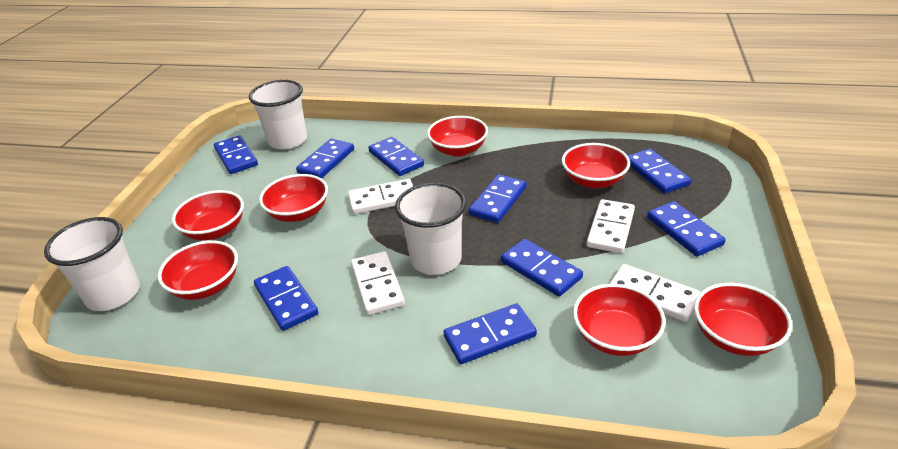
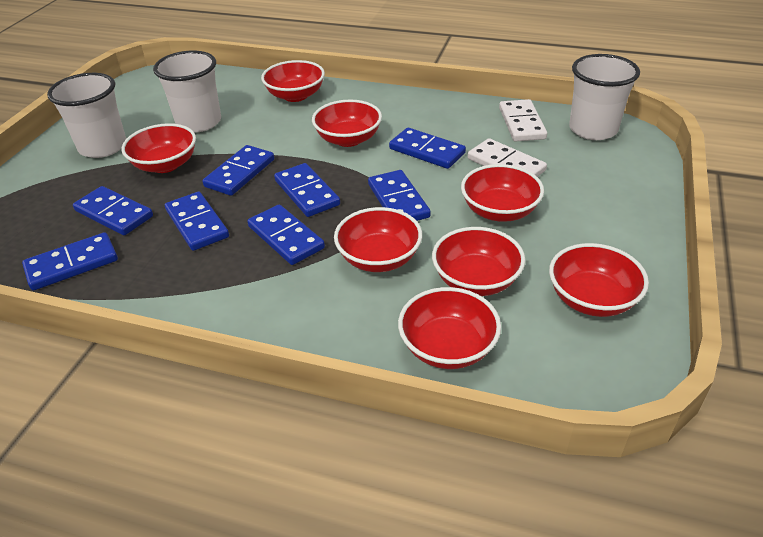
blue domino: [214,135,258,174] [254,266,318,331] [296,139,354,179] [369,137,424,176] [443,304,537,364] [469,174,526,223] [501,239,583,297] [628,149,691,194] [647,201,726,256] = 9 -> [22,232,118,291] [73,186,153,235] [165,192,229,251] [202,145,274,196] [247,205,325,265] [274,163,340,217] [368,170,431,221] [389,128,466,169] = 8
red bowl: [158,240,238,300] [172,190,244,240] [259,174,328,222] [427,116,488,157] [562,143,630,189] [573,284,666,356] [694,283,792,356] = 7 -> [122,123,196,173] [261,60,325,102] [312,100,382,147] [334,207,422,272] [398,287,501,369] [432,227,525,296] [461,164,544,222] [549,243,649,317] = 8
white domino: [348,179,413,214] [351,251,405,315] [586,199,635,253] [610,264,700,322] = 4 -> [468,138,547,177] [499,99,547,141] = 2

